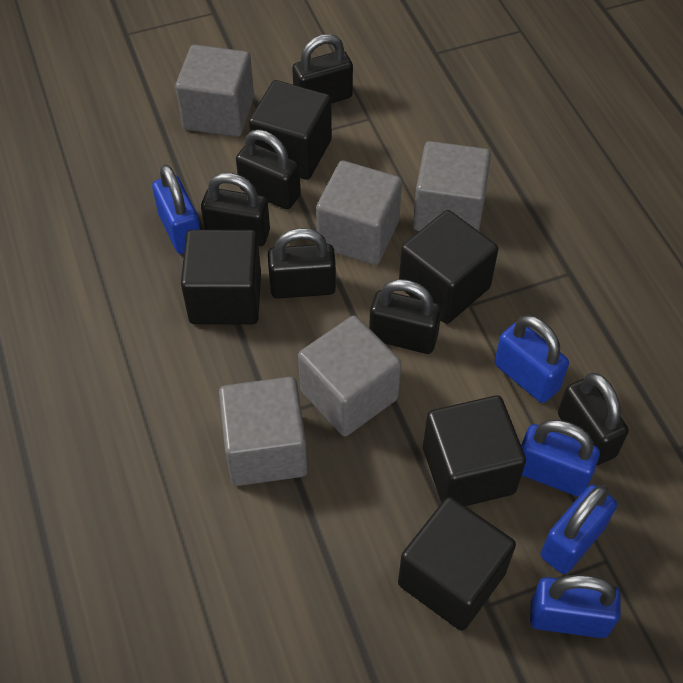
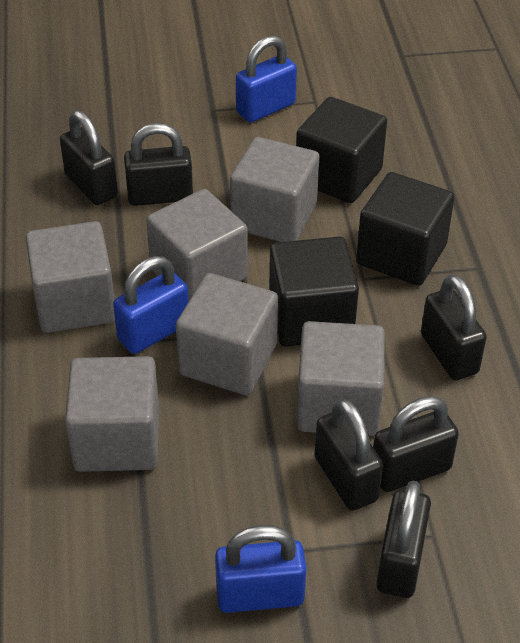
black cube: [181,230,261,324] [249,80,332,180] [398,497,516,631] [399,210,498,324] [423,395,526,506] = 5 -> [269,237,359,346] [296,97,387,203] [356,172,455,286] = 3
blue padlock: [152,164,200,254] [495,315,569,403] [521,420,600,496] [530,575,621,638] [541,485,617,574] = 5 -> [113,256,189,354] [215,525,307,613] [236,35,297,123] = 3
grey cube: [175,44,254,137] [219,377,308,486] [298,316,402,436] [316,160,402,265] [413,141,491,231] = 5 -> [25,221,115,333] [65,356,159,472] [146,189,248,301] [176,273,278,395] [230,137,319,242] [296,321,385,436] = 6

